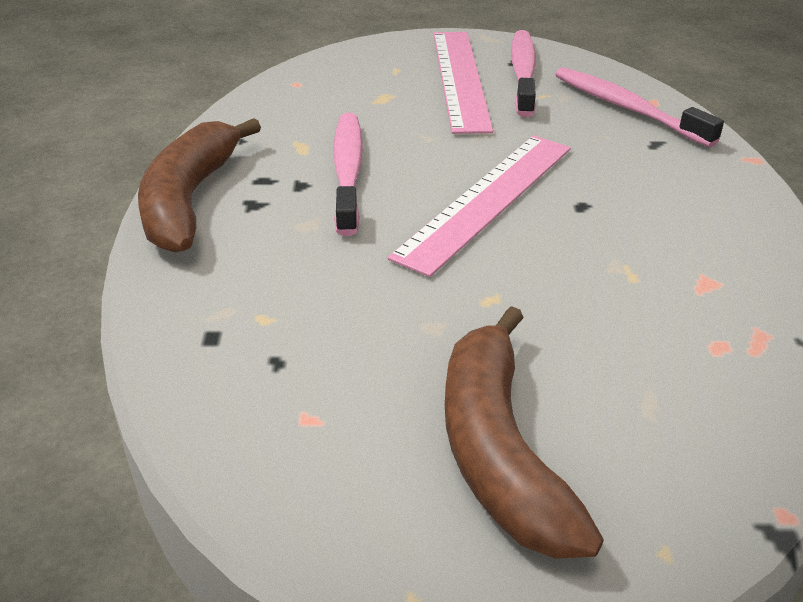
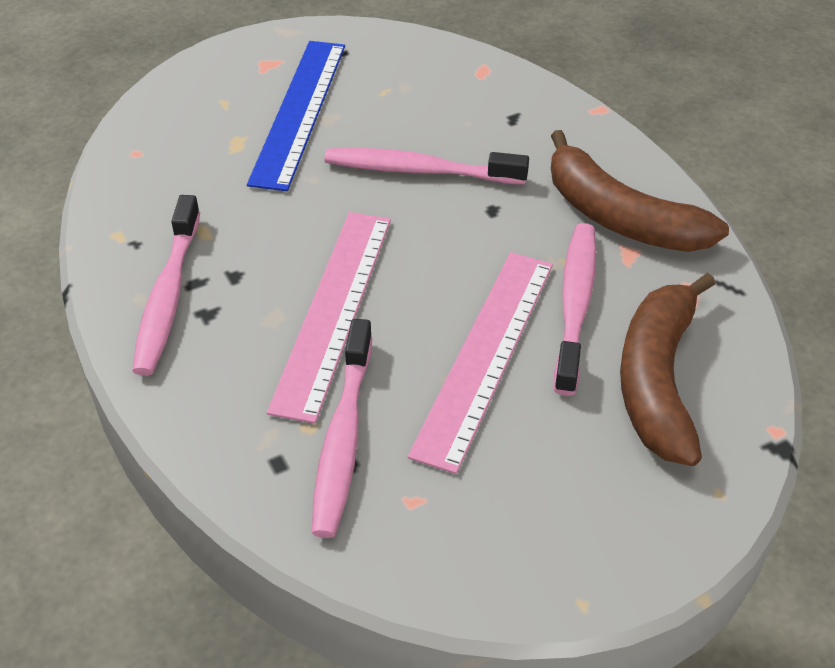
blue ruler: none = 0 -> [247,41,345,191] = 1
pink toothbrush: [333,113,363,236] [511,30,536,117] [555,67,724,147] = 3 -> [132,195,200,376] [312,319,372,538] [324,148,529,185] [554,223,596,396] = 4

